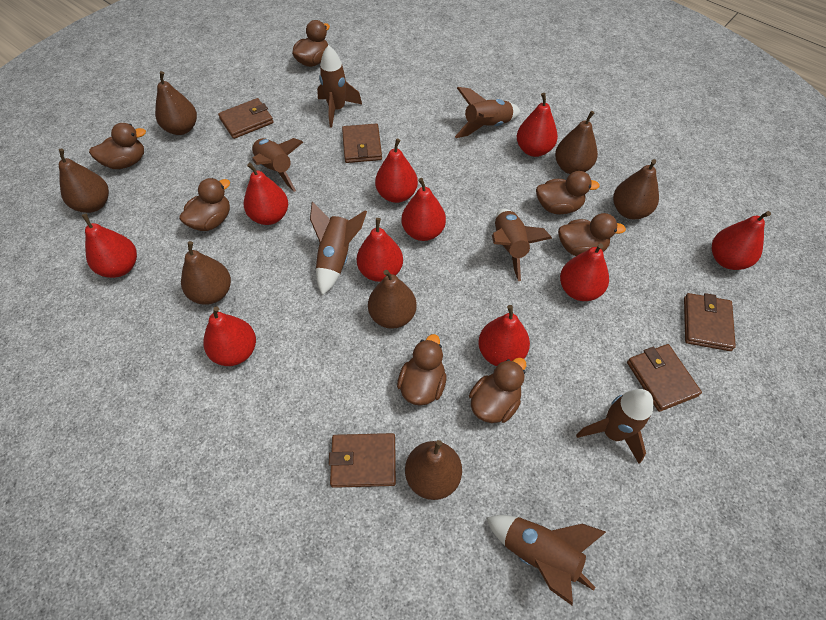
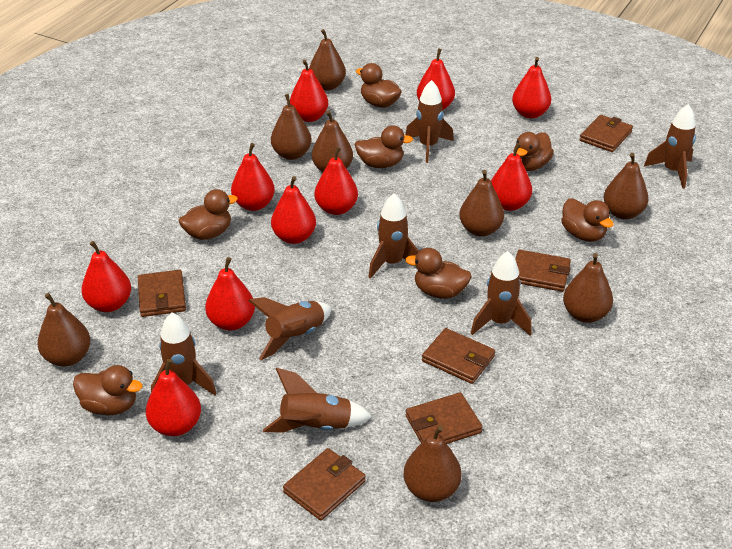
brown pear: [59,149,109,213] [155,71,197,135] [181,241,231,304] [368,270,417,329] [405,440,462,500] [555,111,598,174] [613,159,659,219] = 7 -> [37,293,91,367] [271,94,312,160] [309,29,346,90] [312,110,353,172] [404,425,461,502] [459,170,504,237] [563,253,613,323] [604,153,649,219] = 8
brown wallet: [218,98,274,139] [329,433,396,488] [342,123,382,163] [627,344,702,412] [684,293,736,351] = 5 -> [138,270,186,317] [283,448,366,521] [406,392,482,444] [422,328,495,384] [515,250,571,292] [580,115,633,152] = 6

